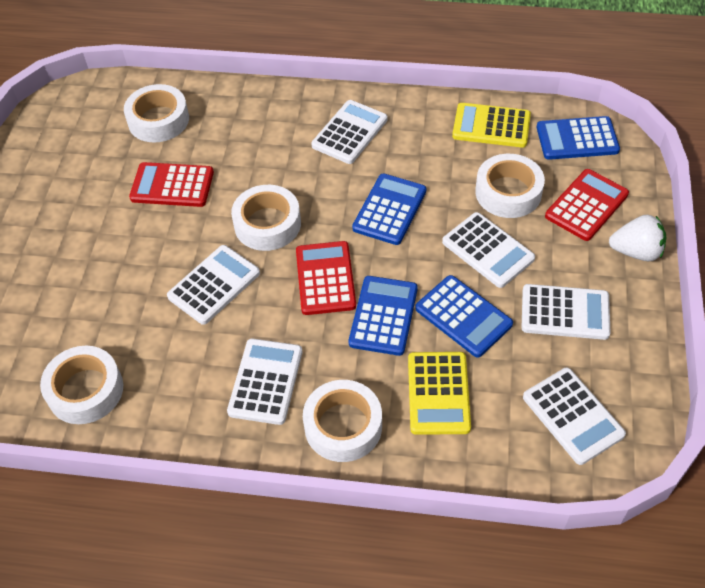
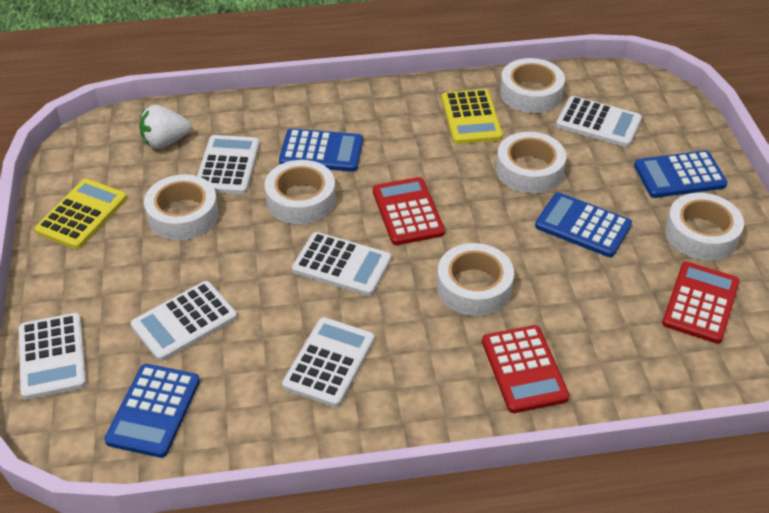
white tape: [40,346,123,424] [124,84,189,143] [231,185,301,251] [303,380,382,462] [475,154,545,218] = 5 -> [144,174,219,240] [265,160,336,224] [437,243,514,316] [496,132,566,194] [500,58,565,113] [665,193,744,261] = 6

